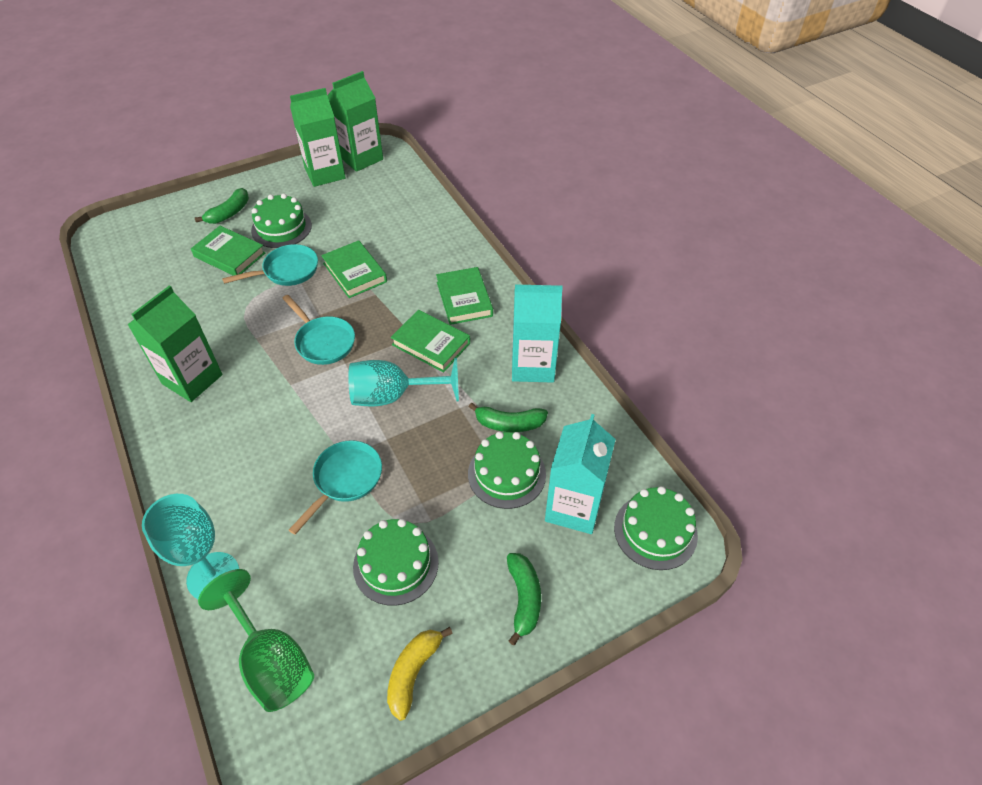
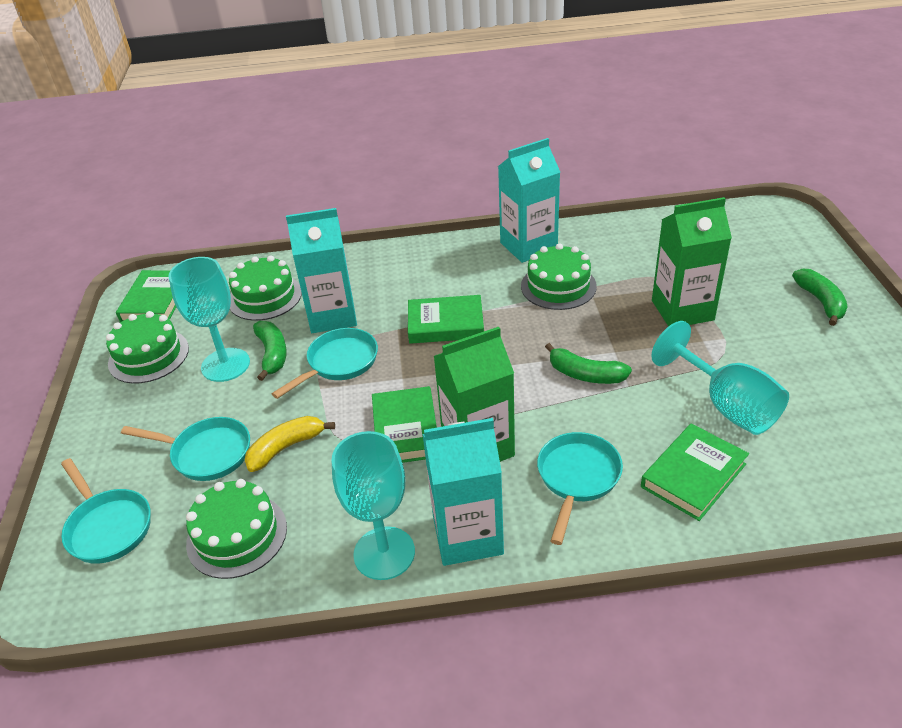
green carton: [127,285,223,402] [290,88,346,187] [327,71,383,172] = 3 -> [434,327,515,462] [652,197,732,327] = 2
green goblet: [198,569,314,712] = 1 -> none = 0
turquoise carton: [512,285,563,383] [545,414,616,534] = 2 -> [286,208,357,333] [423,418,504,566] [498,138,560,263] = 3
turquoise goblet: [142,494,239,599] [348,358,459,407] = 2 -> [168,257,250,382] [332,431,415,580] [651,321,789,435] = 3
turquoise pan: [222,244,318,286] [282,295,355,365] [289,440,382,535] = 3 -> [61,458,150,564] [121,417,250,481] [272,328,378,399] [537,432,623,545] = 4

